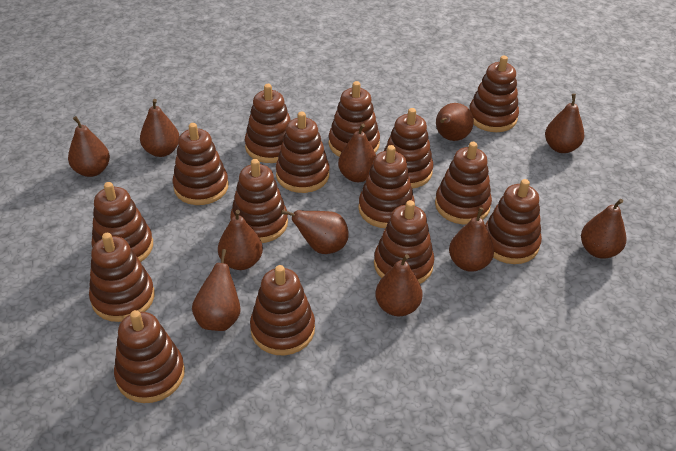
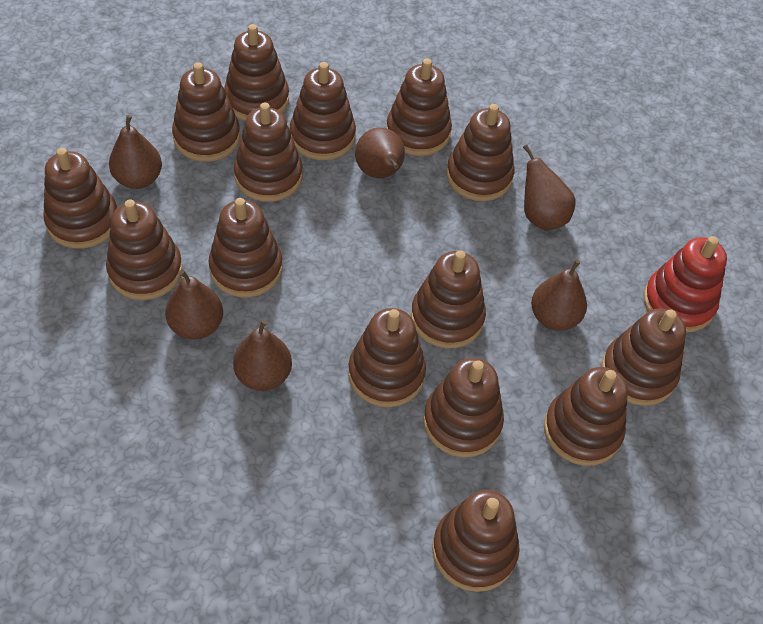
brown pear: [68,116,110,177] [140,99,179,157] [192,249,241,331] [218,210,263,270] [281,210,349,254] [338,124,376,182] [375,254,423,316] [436,103,474,141] [449,208,494,272] [545,94,584,153] [581,199,627,259] = 11 -> [109,115,162,189] [165,270,223,340] [233,319,292,391] [355,127,405,178] [523,145,575,231] [531,260,587,331] = 6
red stacking toy: none = 0 -> [644,236,727,333] = 1

